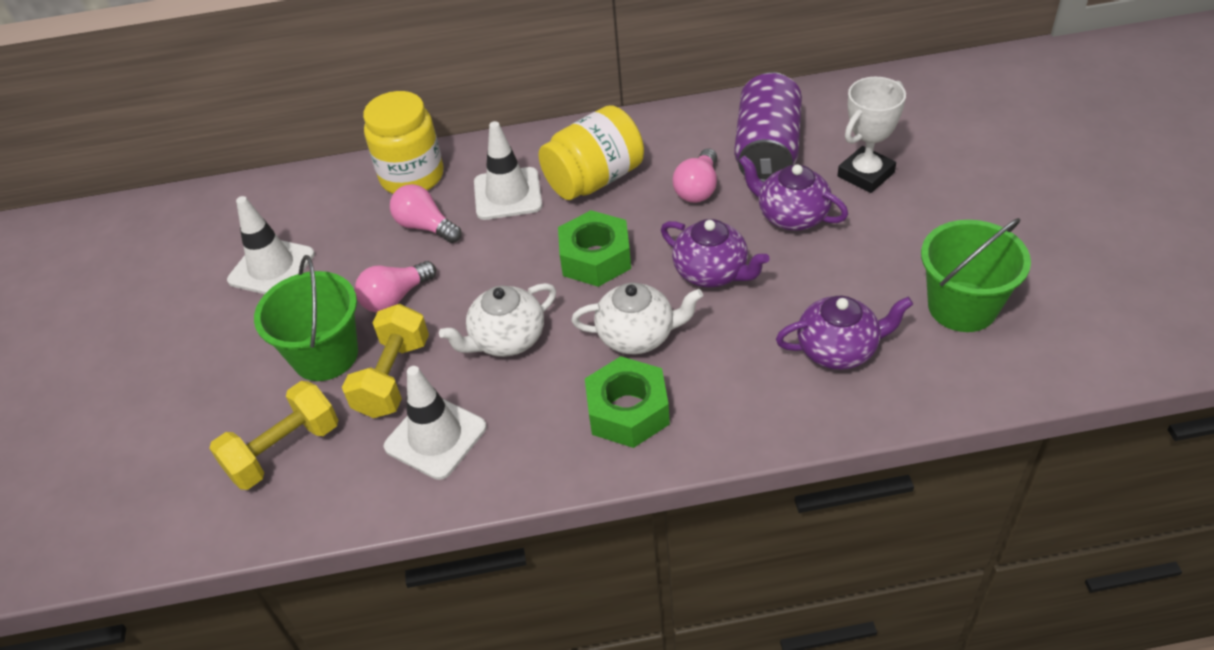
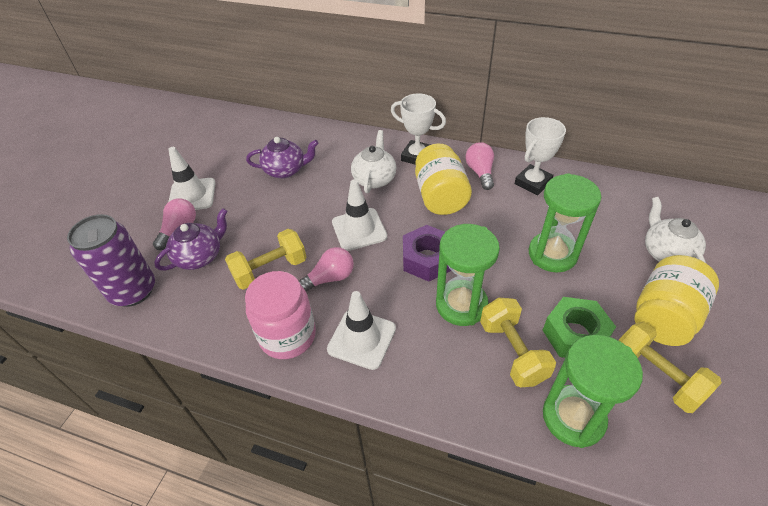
green bucket: [254,255,358,381] [921,218,1031,332] = 2 -> none = 0
green hourglass: none = 0 -> [436,224,500,326] [529,173,601,273] [543,335,643,448] = 3
green nut: [558,210,631,287] [585,356,670,448] = 2 -> [542,297,616,358] = 1
pink jar: none = 0 -> [245,271,316,359] = 1
purple nut: none = 0 -> [403,225,451,281] = 1
purple teapot: [661,219,770,287] [739,155,848,231] [776,296,913,370] = 3 -> [154,208,228,271] [246,137,319,179] = 2
white trophy: [838,77,906,193] = 1 -> [391,93,446,165] [515,117,566,195] = 2
yellow dumbbell: [209,381,338,490] [342,304,429,418] = 2 -> [225,229,307,290] [480,298,556,387] [618,322,722,413] = 3

